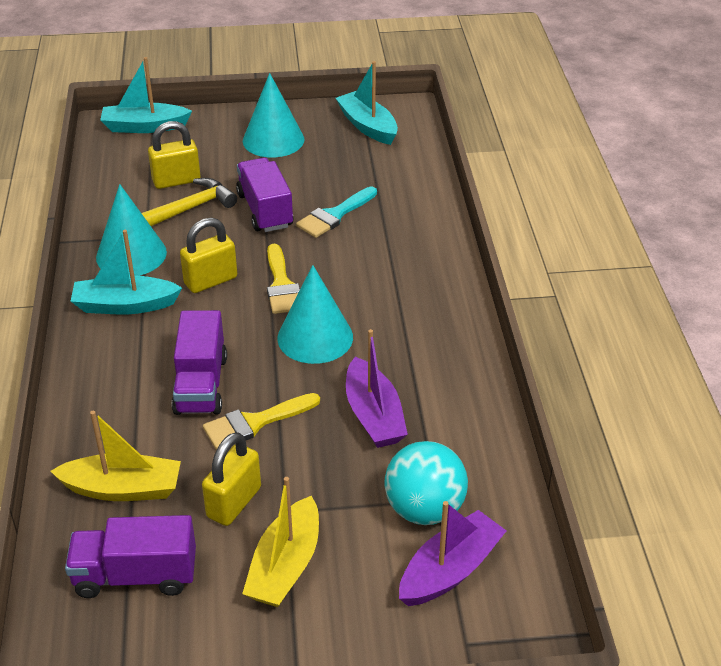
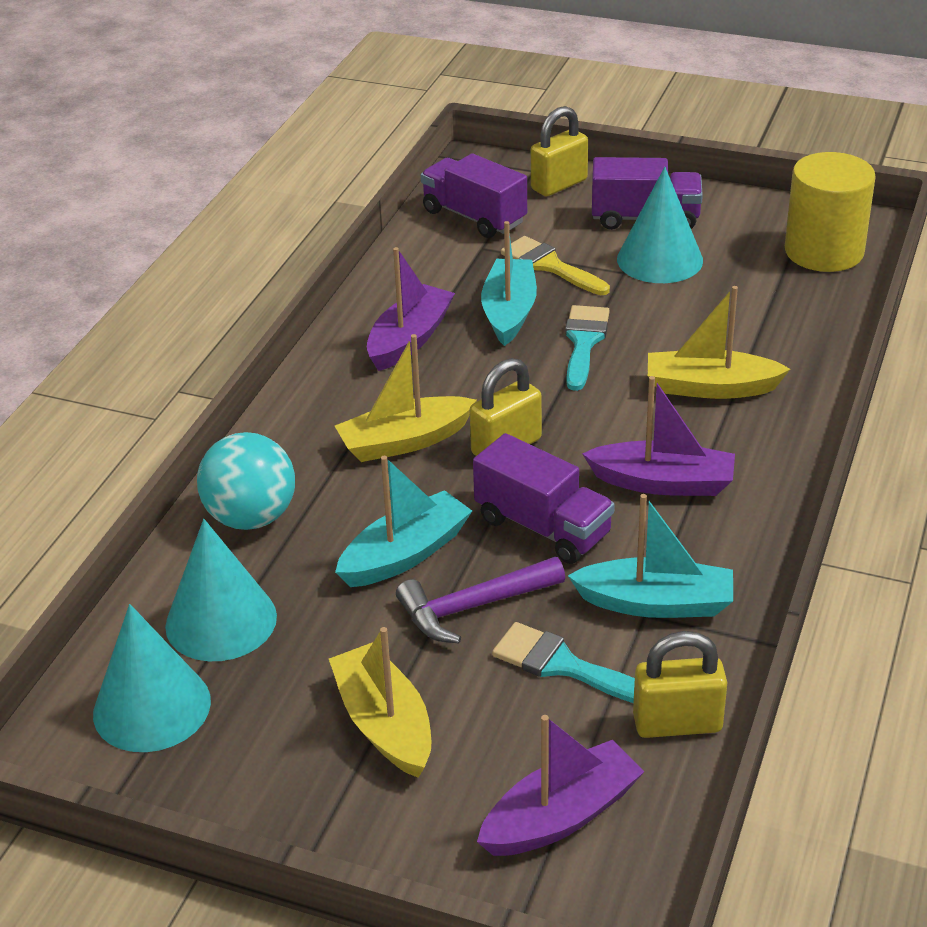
purple boat: [346,329,408,448] [399,501,506,606] = 2 -> [367,247,455,371] [477,715,645,856] [582,376,735,496] = 3
purple hammer: none = 0 -> [396,557,565,643] = 1
turquoise brush: [296,187,377,238] = 1 -> [492,622,635,703] [565,305,610,391] = 2
yellow boat: [50,411,181,501] [242,477,319,607] = 2 -> [329,627,431,778] [335,334,477,462] [648,286,790,399] = 3
yellow brush: [203,393,320,450] [267,244,300,314] = 2 -> [501,236,610,295] = 1
yellow cylinder: none = 0 -> [785,152,876,272] = 1
yellow hammer: [142,178,237,226] = 1 -> none = 0

